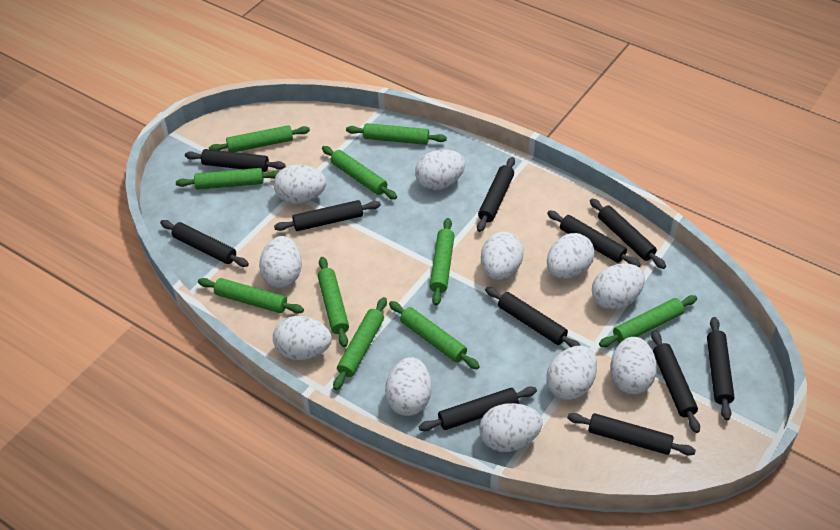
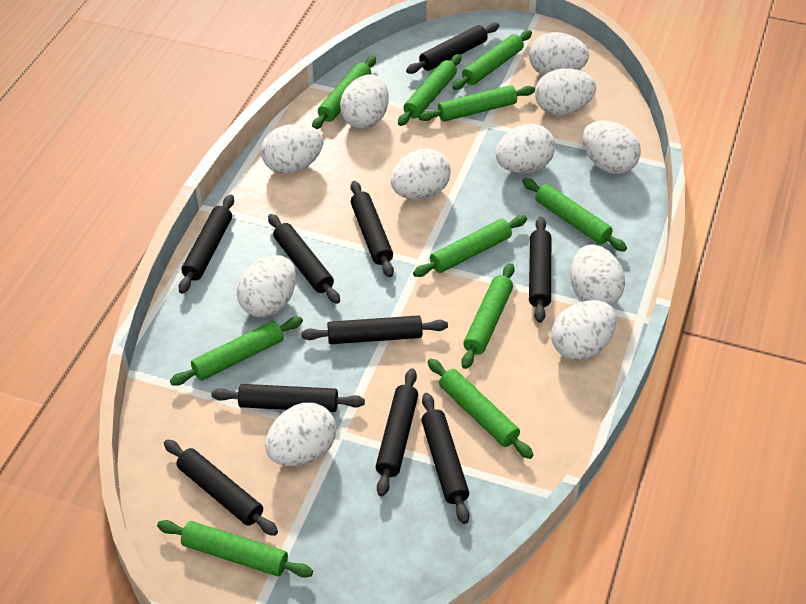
black rolling pin: [160,220,249,267] [185,149,286,172] [274,200,381,231] [419,386,537,431] [477,157,515,232] [485,287,581,347] [547,211,641,267] [567,413,696,456] [590,198,666,269] [651,330,700,433] [707,317,734,420] = 11 -> [164,439,278,536] [178,195,234,294] [211,384,365,412] [268,214,340,304] [301,315,448,344] [351,181,394,277] [376,368,418,496] [406,23,500,74] [422,393,470,524] [529,217,551,323] = 10

